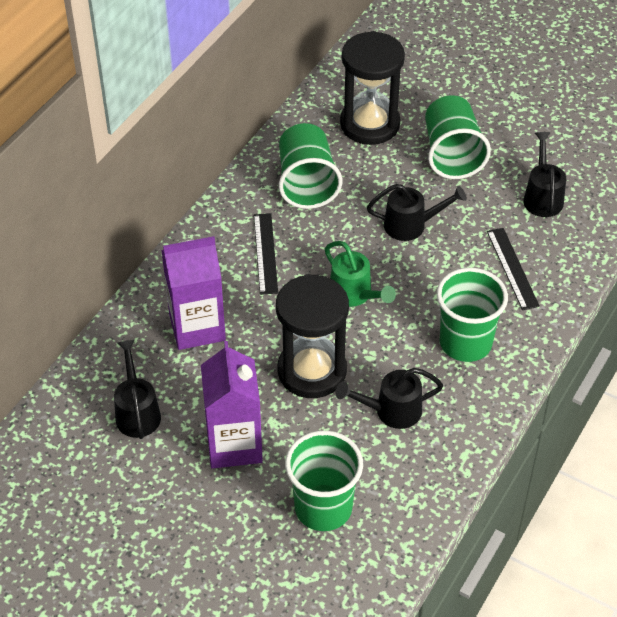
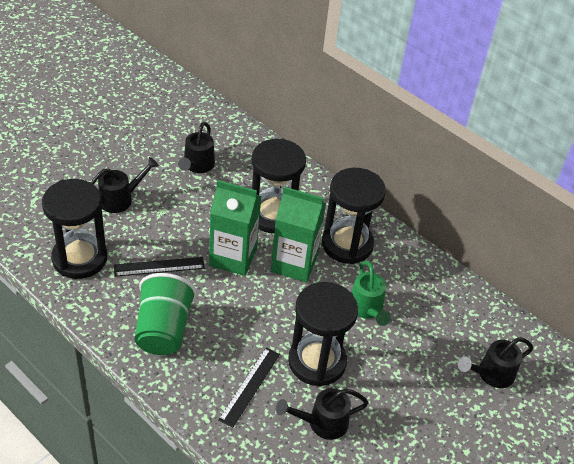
black hourglass: [276,274,349,398] [340,31,405,145] = 2 -> [42,179,107,279] [252,138,306,233] [288,282,358,387] [322,168,386,264] = 4
green carton: none = 0 -> [209,180,261,276] [271,187,326,282] = 2
green cup: [279,123,342,209] [285,431,363,531] [425,95,491,179] [437,268,508,362] = 4 -> [134,273,197,355] = 1
purple carton: [161,236,226,350] [201,341,263,468] = 2 -> none = 0

